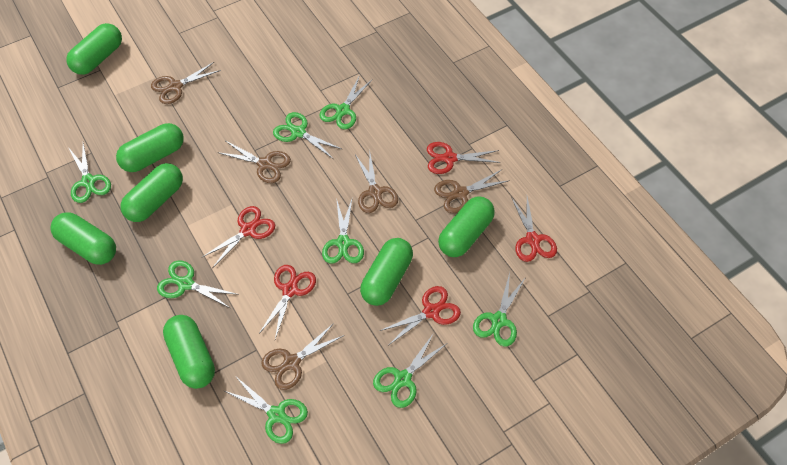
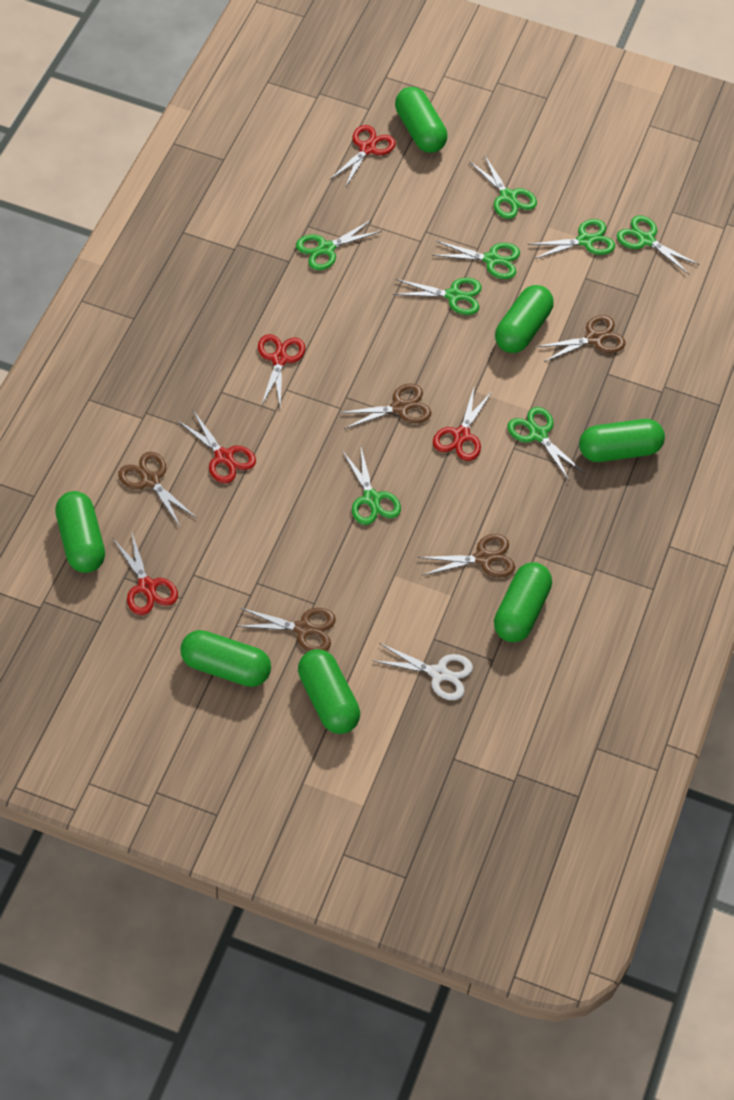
white scissors: none = 0 -> [374,643,473,700] = 1

